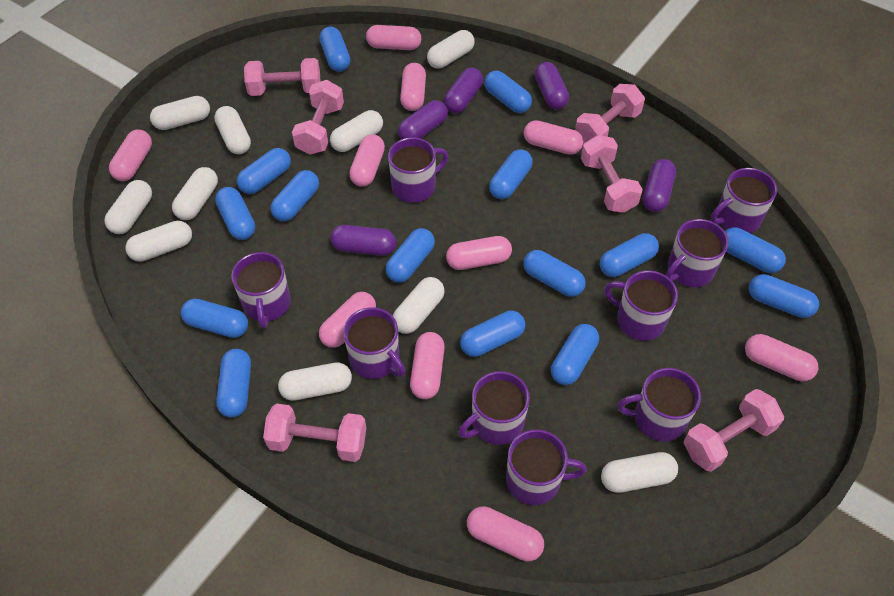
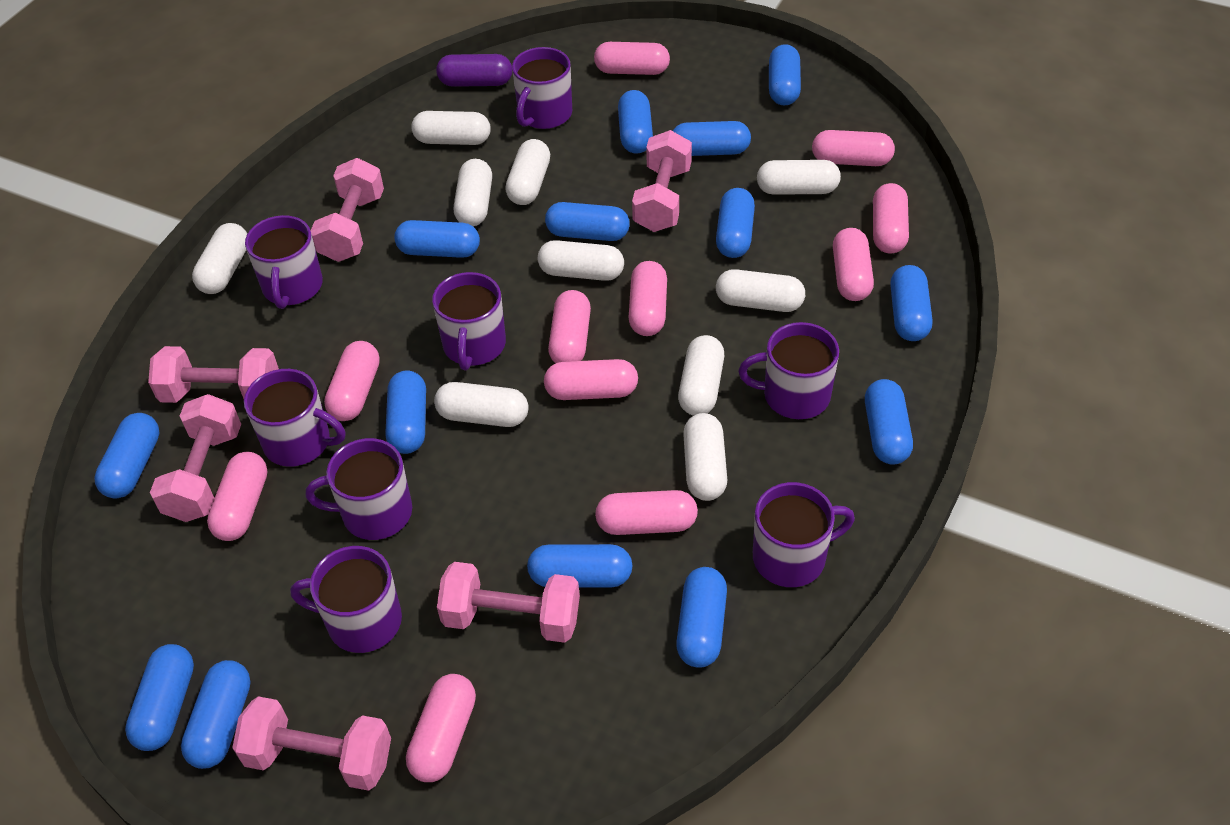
blue capsule: [181,299,248,338] [215,187,255,240] [216,349,251,417] [237,148,291,194] [270,170,319,221] [319,27,350,72] [385,228,435,283] [460,311,525,357] [484,71,532,113] [489,149,533,199] [523,250,586,297] [551,324,599,385] [600,233,659,277] [725,228,786,273] [749,274,819,318] = 15 -> [94,413,159,499] [125,644,194,751] [181,660,251,769] [386,371,426,454] [394,220,480,258] [527,544,632,588] [545,202,630,241] [618,90,653,154] [673,121,751,156] [676,567,727,668] [716,188,755,258] [769,44,801,105] [865,379,913,465] [890,265,932,341] = 14
pink capsule: [109,130,152,181] [319,292,376,348] [349,134,385,187] [366,25,421,50] [400,63,426,111] [410,332,445,399] [446,236,512,270] [467,506,544,561] [524,120,583,155] [745,334,818,381] = 10 -> [207,452,268,541] [324,341,380,421] [406,674,476,782] [544,359,638,400] [548,290,591,363] [594,42,670,75] [595,490,698,535] [629,261,667,336] [812,130,895,166] [833,228,874,301] [873,183,909,253] = 11
purple capsule: [330,225,396,256] [398,100,448,139] [444,68,483,113] [535,62,569,110] [643,159,676,212] = 5 -> [436,54,512,87] = 1
purple mug: [231,252,291,328] [343,307,405,379] [388,138,448,203] [459,371,530,445] [506,429,587,505] [604,270,678,341] [617,368,701,442] [666,219,729,287] [711,168,777,233] = 9 -> [244,369,345,467] [245,215,323,309] [290,546,402,653] [306,438,412,540] [432,272,506,370] [512,47,572,129] [738,322,839,419] [753,482,855,587] = 8

